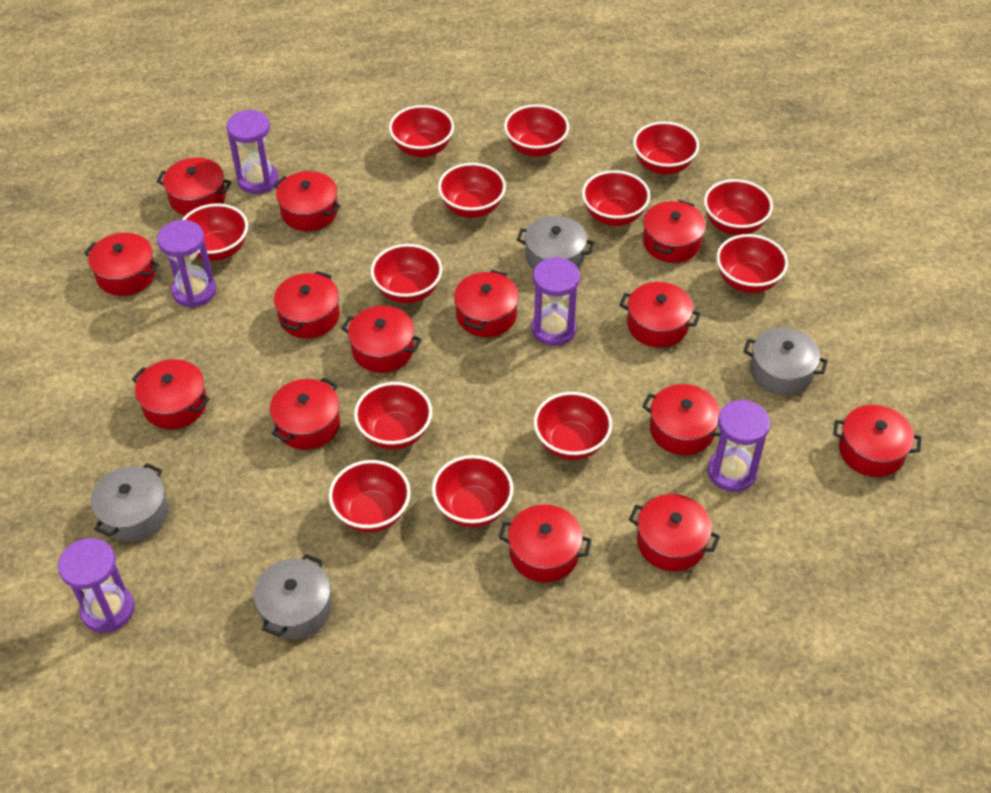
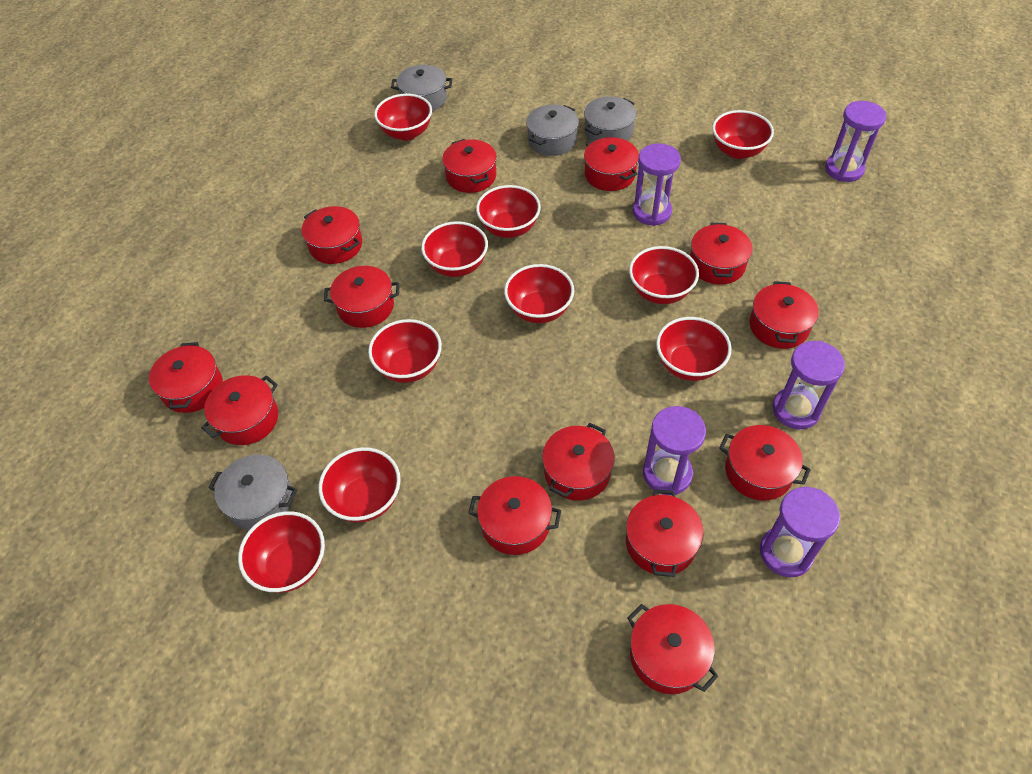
red bowl: [182,204,248,261] [328,460,411,533] [354,382,432,450] [371,244,442,303] [389,105,454,158] [432,455,514,528] [438,163,506,218] [504,104,569,157] [534,392,612,460] [582,170,650,226] [633,121,699,175] [704,179,773,235] [716,234,788,293] = 13 -> [238,511,325,593] [319,447,401,523] [368,319,442,383] [374,94,432,141] [421,221,488,277] [476,185,541,238] [504,264,574,323] [629,246,699,304] [656,317,732,381] [712,110,774,159] = 10
red pot: [84,233,159,296] [132,359,209,429] [157,158,232,216] [270,378,340,450] [274,171,341,231] [274,271,340,338] [341,306,422,373] [454,270,519,337] [499,504,592,582] [619,282,701,348] [629,494,720,571] [642,384,721,455] [643,200,706,263] [833,405,921,477] = 14 -> [149,342,223,413] [201,375,278,445] [302,206,362,264] [324,266,399,328] [442,139,497,193] [468,476,561,555] [542,423,615,501] [584,137,639,191] [626,489,704,577] [627,604,718,694] [690,223,752,285] [719,425,811,500] [749,281,819,349] = 13

